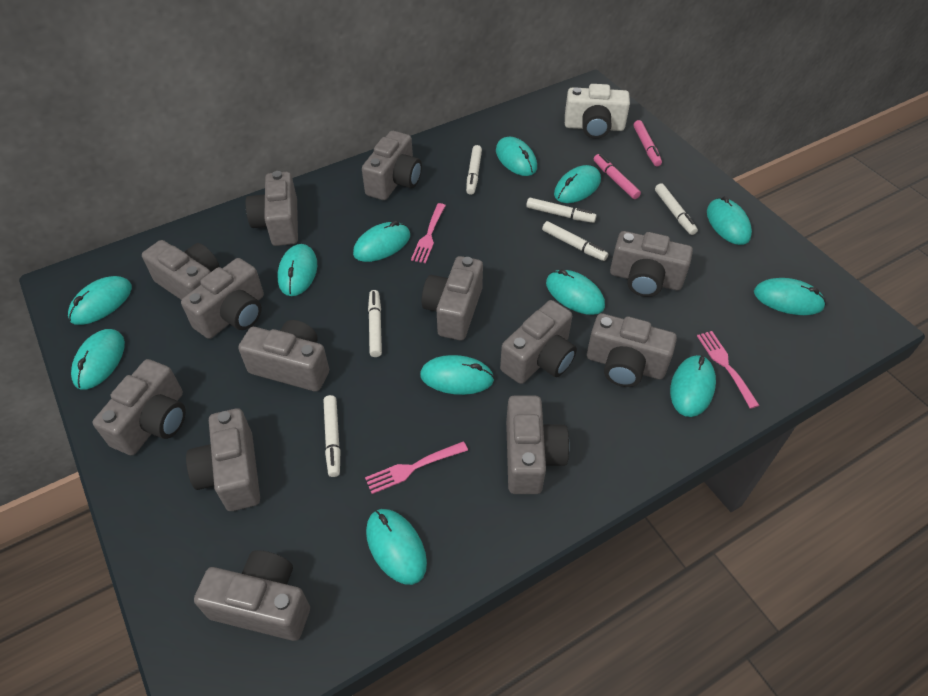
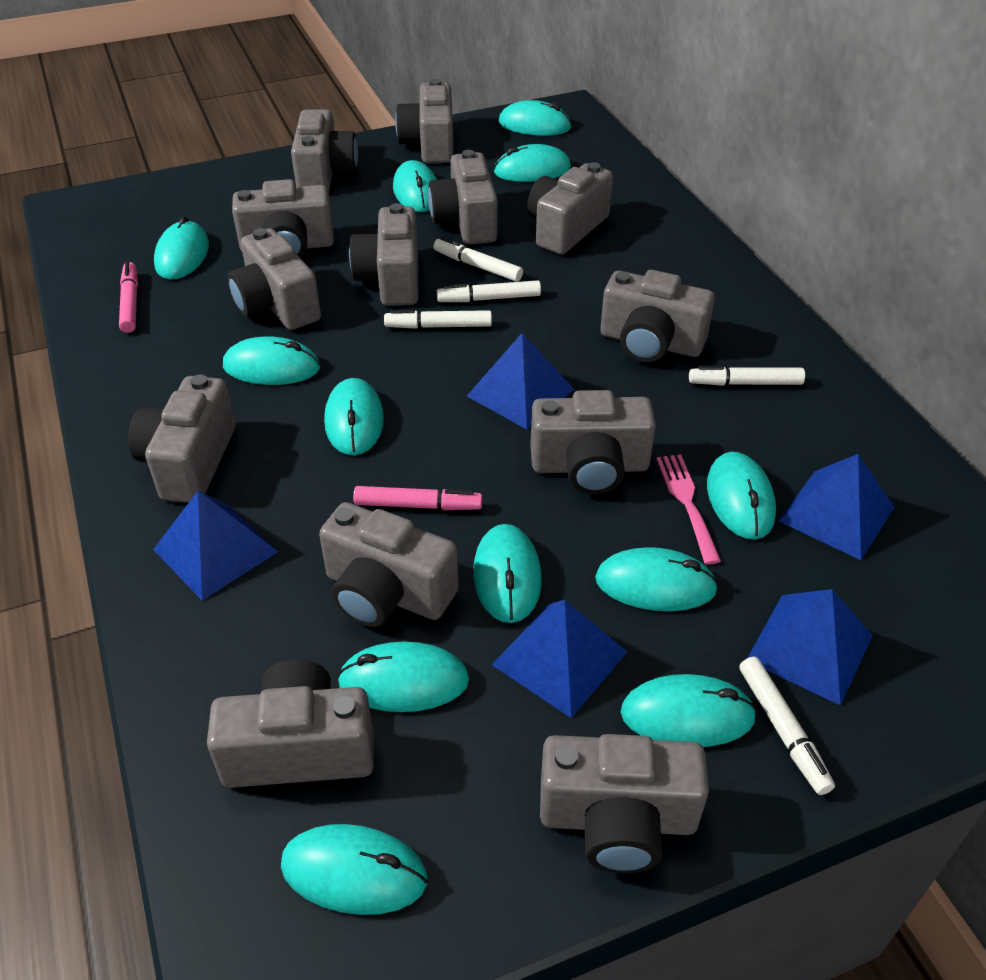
blue pyramid: none = 0 -> [153,491,278,601] [467,333,574,429] [492,600,627,718] [748,589,873,706] [779,454,895,560] = 5
pink fork: [365,441,468,494] [411,203,446,263] [697,331,760,409] = 3 -> [656,454,721,564] = 1
white camera: [565,84,630,139] = 1 -> none = 0
white marker: [323,395,340,477] [368,290,382,357] [466,145,482,195] [526,198,597,223] [542,221,608,261] [655,183,698,235] = 6 -> [384,310,492,329] [434,237,523,282] [437,280,541,302] [689,366,805,386] [739,657,835,795] = 5

